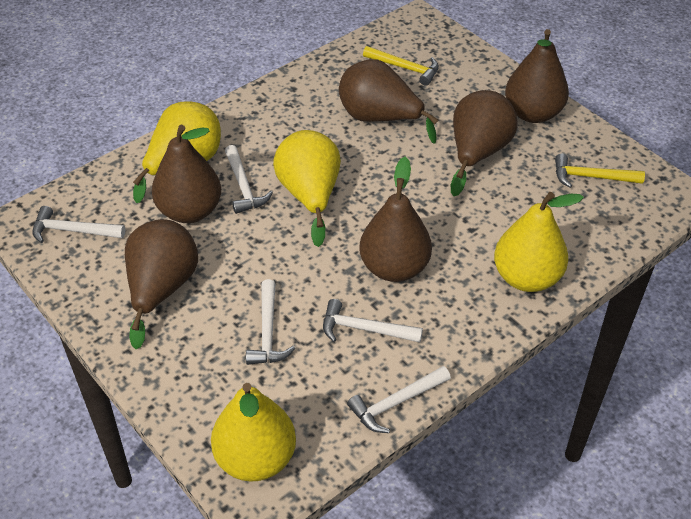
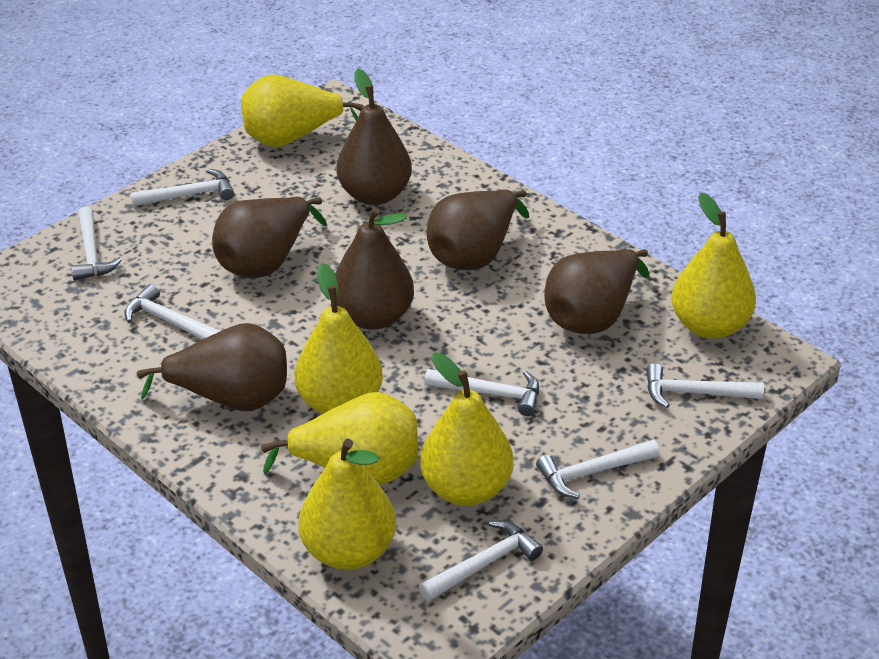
white hammer: [32,206,125,243] [225,145,273,214] [246,279,295,365] [323,299,423,343] [347,366,451,433] = 5 -> [71,207,122,281] [124,284,220,339] [130,169,234,206] [419,520,543,601] [424,369,539,416] [536,440,660,499] [646,363,764,408] = 7
yellow hammer: [363,46,439,86] [555,154,645,188] = 2 -> none = 0
yellow pear: [133,101,221,203] [211,383,296,482] [273,130,341,247] [494,192,584,292] = 4 -> [241,75,364,147] [261,392,418,485] [295,263,383,414] [298,439,396,570] [420,353,513,506] [671,193,756,339] = 6

